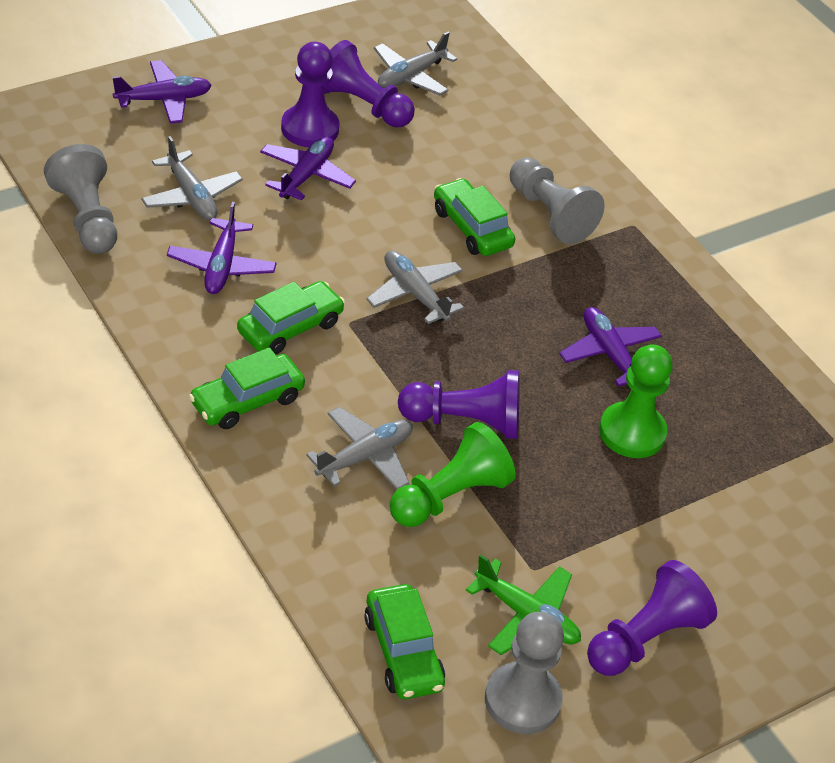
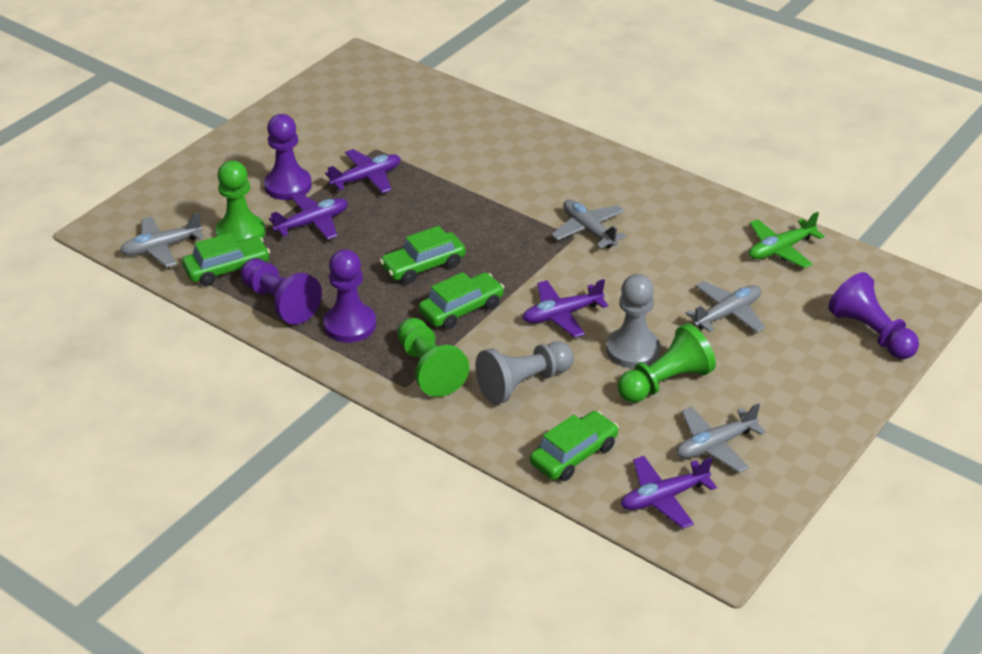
green pawn: [390,422,516,527] [599,344,673,458] = 2 -> [215,160,265,241] [397,318,469,397] [618,323,716,403] = 3
grey pawn: [44,144,117,254] [485,612,564,734] [510,157,605,244] = 3 -> [475,342,574,404] [606,274,660,369] = 2

